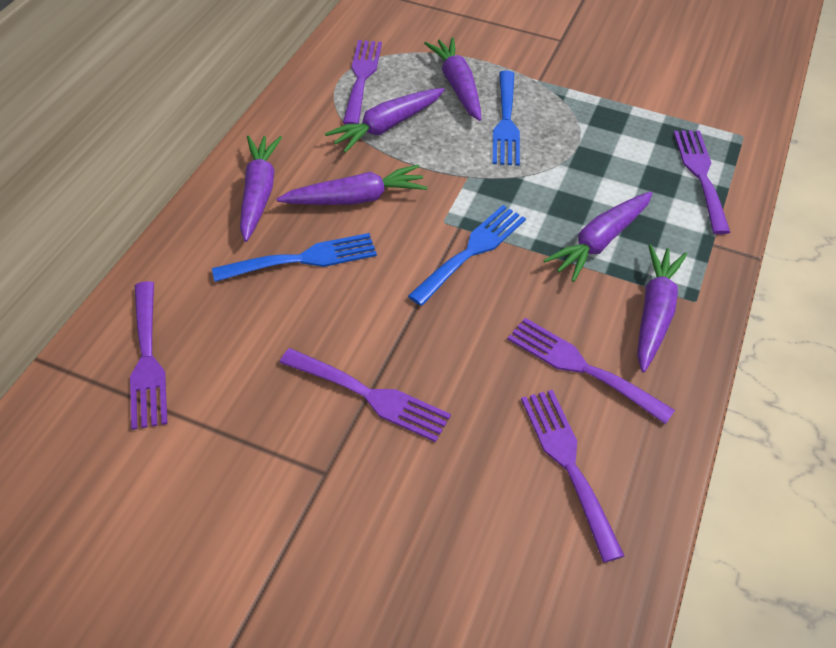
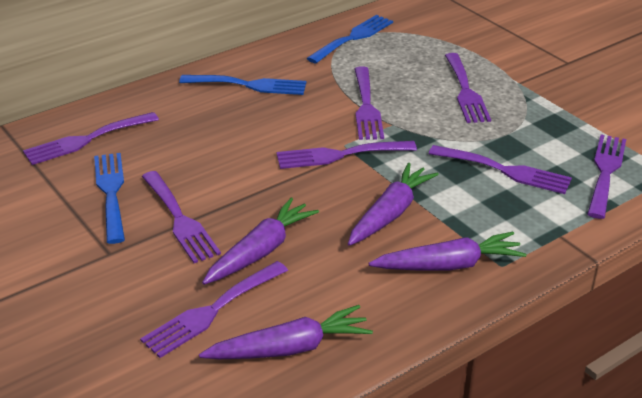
purple carrot: [240,136,282,242] [276,165,427,205] [325,88,445,153] [424,37,482,121] [543,192,652,282] [637,244,687,373] = 6 -> [199,305,373,359] [202,197,319,285] [348,163,439,246] [368,232,527,271] = 4
purple fork: [130,281,168,430] [280,348,451,442] [343,40,382,125] [508,318,675,424] [521,390,625,563] [674,131,730,234] = 6 -> [23,112,159,165] [140,261,288,358] [142,171,221,263] [277,141,417,169] [354,66,384,140] [429,145,572,194] [445,53,491,123] [587,134,626,219] = 8

